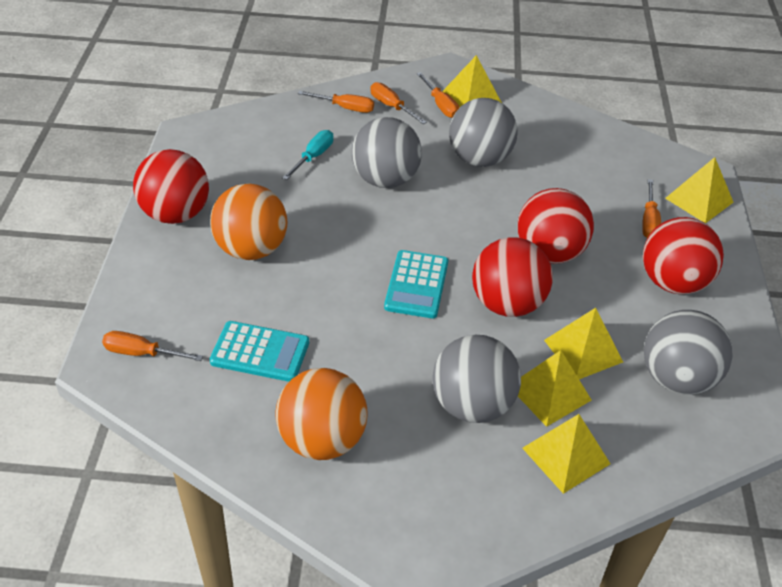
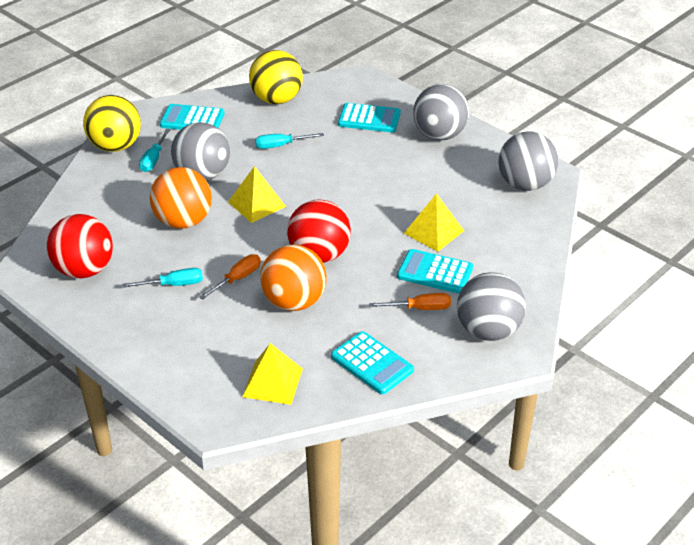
orange screwdriver: [102,331,203,361] [298,91,374,113] [370,82,427,124] [417,72,460,118] [642,179,661,238] = 5 -> [199,254,261,300] [369,293,451,310] = 2
red ball: [133,149,209,224] [472,237,553,317] [518,188,594,264] [643,217,724,294] = 4 -> [47,214,113,279] [287,200,351,263] = 2
turquoise calculator: [210,321,309,382] [384,250,448,318] = 2 -> [160,104,225,130] [331,331,414,395] [338,103,401,133] [397,249,473,294] = 4
turquoise screwdriver: [282,130,333,180] = 1 -> [122,268,203,288] [139,129,170,172] [255,133,324,149] = 3
yellow ball: none = 0 -> [83,95,141,152] [249,50,303,104] = 2
yellow pyramid: [442,55,502,107] [518,350,592,427] [522,414,611,494] [544,308,623,379] [665,157,733,223] = 5 -> [228,166,286,223] [242,343,303,405] [404,193,464,252] = 3

